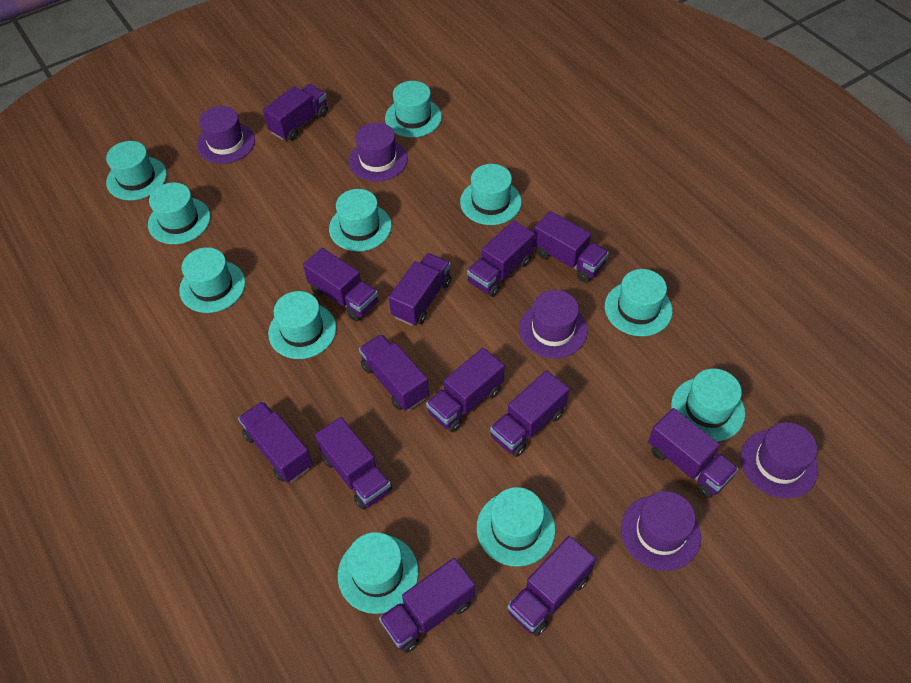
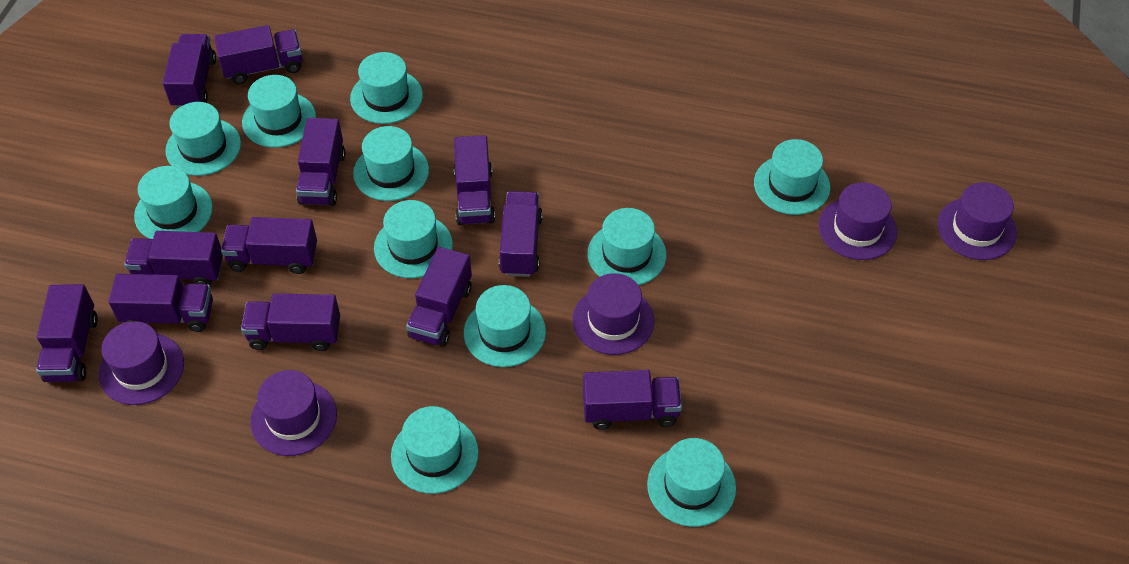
purple truck: [238,401,313,483] [263,84,328,141] [303,248,378,322] [315,417,392,510] [359,334,429,411] [379,558,475,653] [389,253,451,326] [426,348,505,432] [467,220,535,297] [490,370,569,457] [507,536,596,636] [534,211,609,282] [648,408,738,498] = 13 -> [36,284,98,382] [109,274,213,332] [124,231,223,285] [163,34,216,108] [214,25,302,84] [221,217,317,274] [241,294,340,351] [296,118,345,206] [406,247,472,347] [454,135,495,225] [499,191,543,277] [583,370,682,430] = 12

